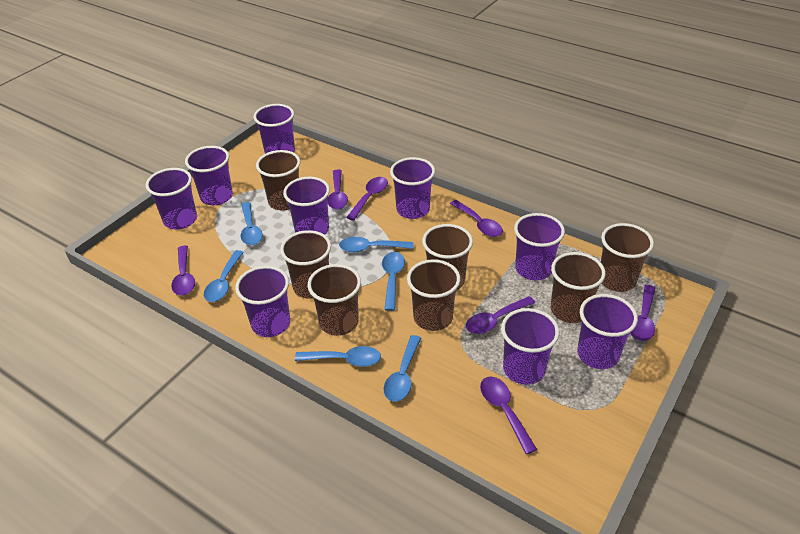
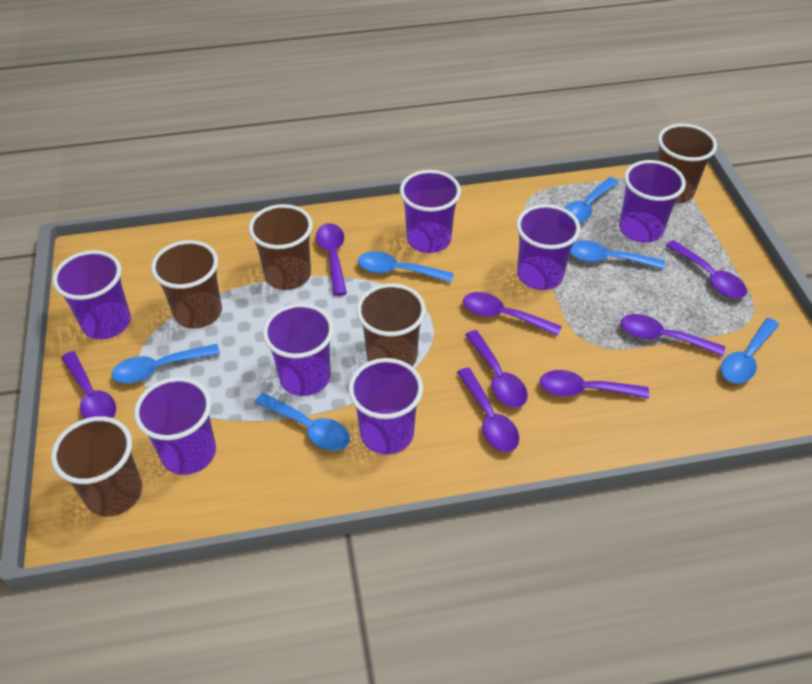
brown cup: [256,150,300,211] [280,230,331,299] [307,264,361,336] [407,259,460,331] [422,224,473,290] [551,252,606,323] [601,223,654,292] = 7 -> [51,416,142,517] [151,240,222,329] [249,204,313,290] [356,283,426,366] [657,124,717,203] = 5
purple cup: [146,168,197,229] [185,146,233,205] [235,266,290,337] [253,104,295,154] [283,177,330,235] [390,157,435,219] [501,308,559,385] [514,213,565,280] [577,294,638,369] = 9 -> [52,250,131,339] [134,377,216,475] [263,303,334,396] [348,358,423,455] [400,170,461,253] [516,204,580,290] [619,160,686,243] = 7
purple spoon: [171,245,195,295] [328,169,348,210] [346,177,388,221] [450,200,503,237] [466,296,535,334] [480,376,537,454] [630,285,655,341] = 7 -> [61,351,116,419] [316,223,347,296] [457,367,519,452] [463,292,562,336] [465,330,528,408] [540,370,649,399] [621,314,725,356] [666,240,747,298] = 8

